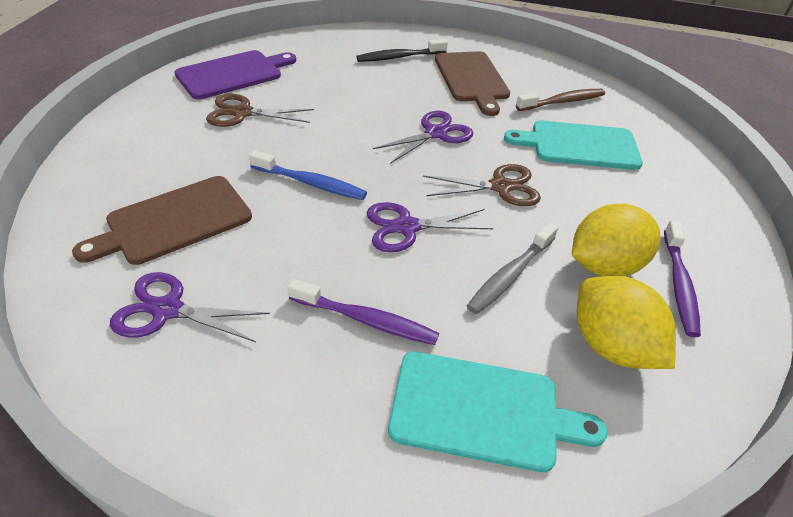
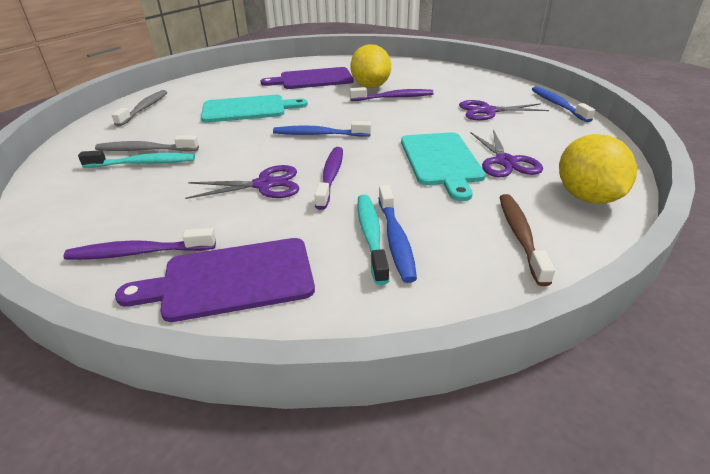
black toothbrush: [356,39,448,62] = 1 -> none = 0
blue toothbrush: [249,150,367,200] = 1 -> [273,121,371,137] [379,185,417,283] [532,86,595,122] = 3
brown cutting board: [72,176,252,265] [435,51,510,116] = 2 -> none = 0
brown scissors: [206,93,314,127] [423,164,541,206] = 2 -> none = 0
grey toothbrush: [467,222,558,314] = 1 -> [95,135,199,151] [111,90,167,127] = 2
purple cutting board: [175,50,296,100] = 1 -> [115,238,315,322] [261,67,354,89] = 2
purple toothbrush: [288,279,439,345] [664,220,701,337] = 2 -> [63,228,216,260] [314,147,343,210] [350,87,434,101] = 3
turquoise toothbrush: none = 0 -> [78,150,195,168] [357,195,389,285] = 2

